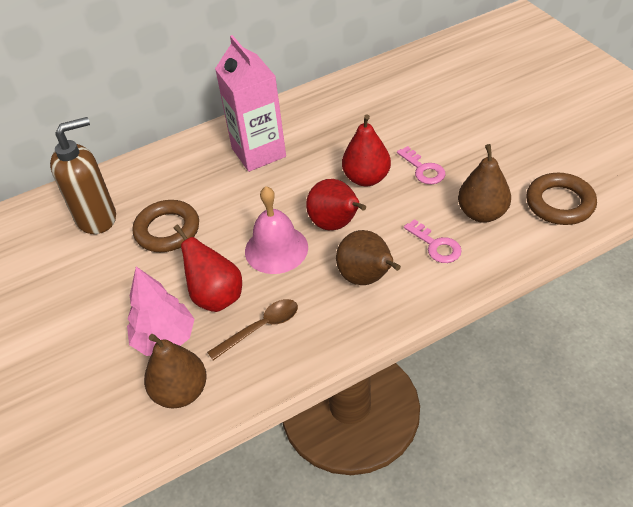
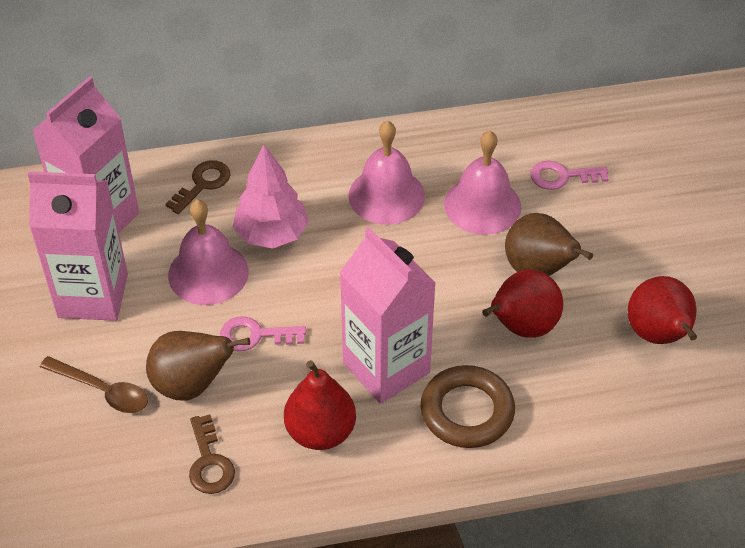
brown key: none = 0 -> [165,160,230,214] [189,414,235,494] = 2
brown pear: [144,334,207,408] [336,230,401,285] [458,144,511,223] = 3 -> [146,331,250,401] [505,213,593,276] = 2
brown ring: [133,200,199,252] [526,173,597,225] = 2 -> [421,365,515,448] = 1
brown soap dispenser: [50,117,116,234] = 1 -> none = 0
pink bell: [245,186,308,274] = 1 -> [168,199,249,305] [348,121,425,225] [444,131,521,235] = 3
pink carton: [215,35,286,172] = 1 -> [28,171,128,321] [32,76,139,232] [340,227,436,404] = 3

